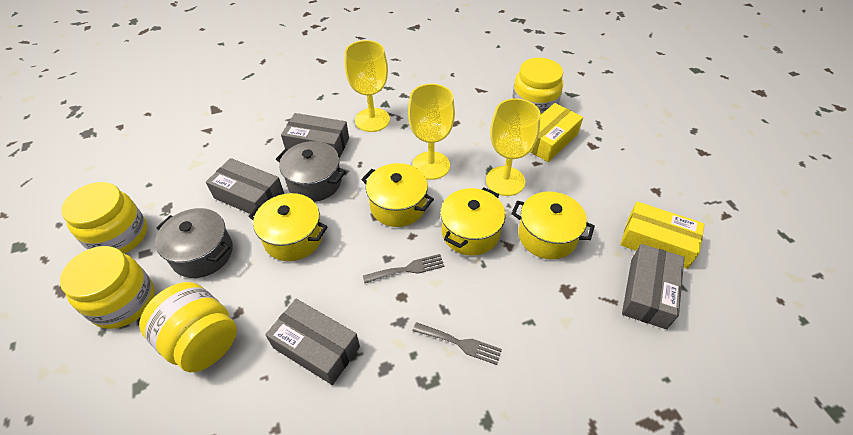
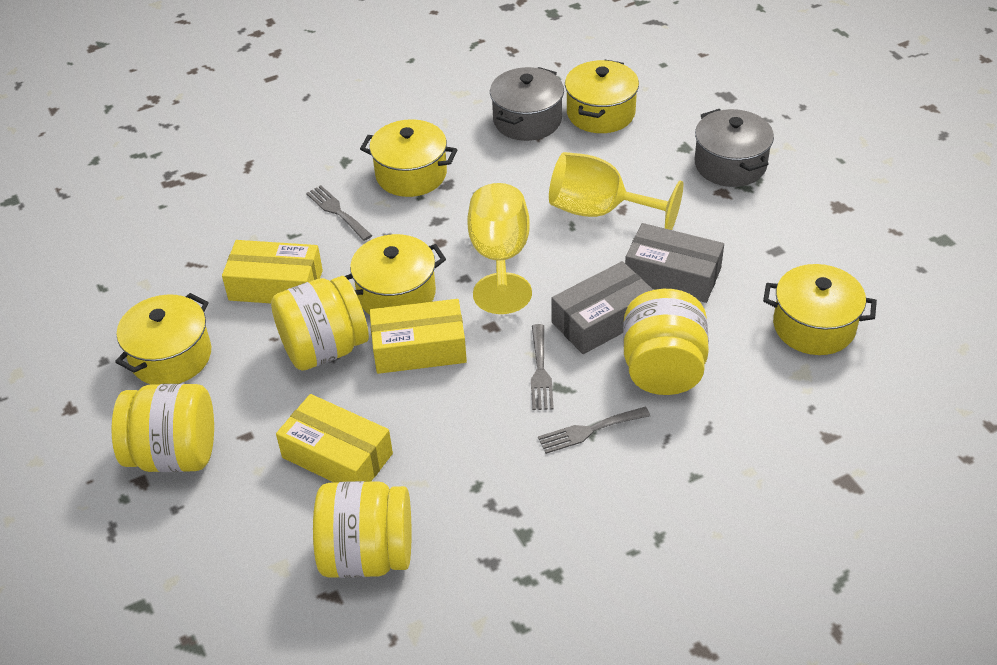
grey box: [206,158,284,216] [265,299,360,385] [281,113,349,158] [622,244,685,329] = 4 -> [551,261,653,354] [625,223,724,303] = 2
grey fork: [363,254,445,283] [412,322,502,365] = 2 -> [306,185,372,241] [531,324,554,410] [538,407,650,454] = 3
yellow box: [531,103,583,162] [620,202,705,269] = 2 -> [222,240,323,303] [276,394,393,483] [370,299,467,374] = 3
yellow goblet: [345,40,390,132] [408,84,455,180] [486,98,541,196] = 3 -> [467,183,532,314] [549,152,683,230] = 2
yellow pot: [249,193,328,261] [361,163,434,227] [440,187,505,256] [511,192,595,259] = 4 -> [115,293,211,385] [345,234,446,315] [360,119,457,197] [565,60,639,133] [763,264,877,355] = 5

